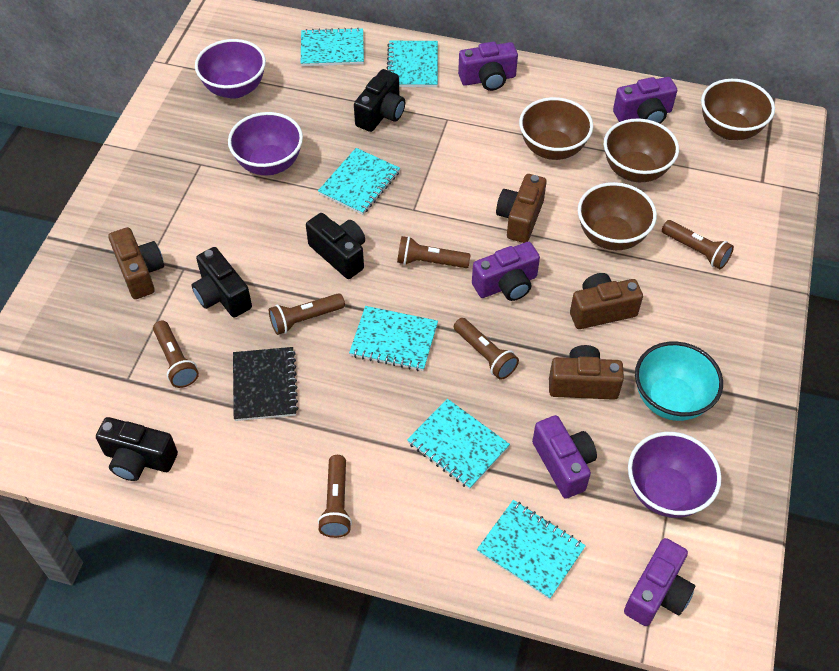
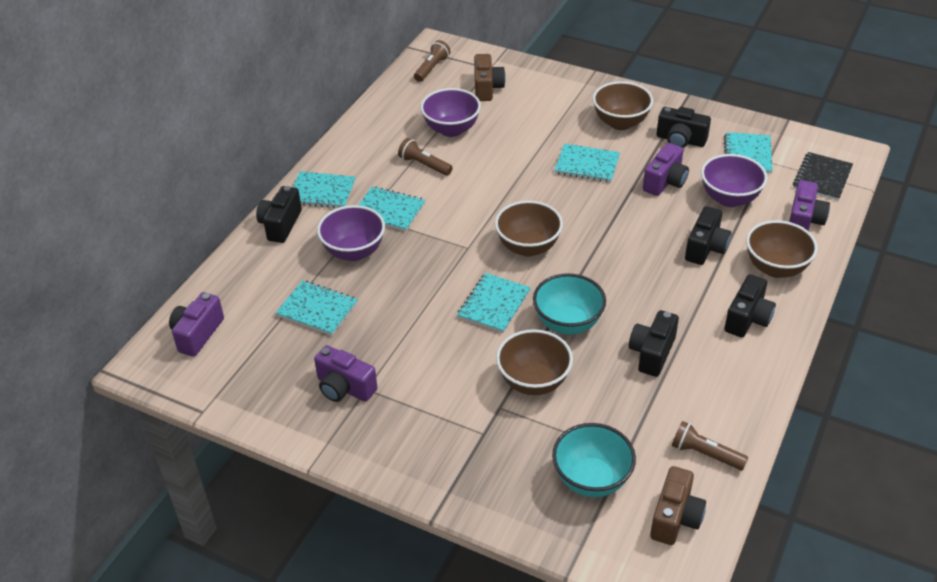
black camera: [96,417,178,481] [192,247,252,318] [306,213,365,279] [354,69,405,132] = 4 -> [256,186,302,243] [629,310,679,377] [657,107,711,148] [685,206,731,265] [724,274,776,337] = 5
brown camera: [109,227,164,299] [496,174,547,243] [549,345,624,400] [570,273,643,329] = 4 -> [474,54,506,101] [650,466,706,545] = 2
brown flashlight: [153,321,199,388] [269,293,345,335] [318,455,352,538] [397,236,471,268] [454,318,519,380] [662,220,734,269] = 6 -> [398,138,453,176] [414,40,450,82] [672,421,748,470] = 3
purple camera: [458,42,518,91] [472,242,540,301] [532,415,597,499] [613,77,677,123] [624,538,695,626] = 5 -> [169,292,224,357] [314,345,377,402] [643,143,689,196] [789,180,830,231] = 4
turquoise bowl: [635,341,723,421] = 1 -> [533,273,606,335] [552,423,636,497] = 2

